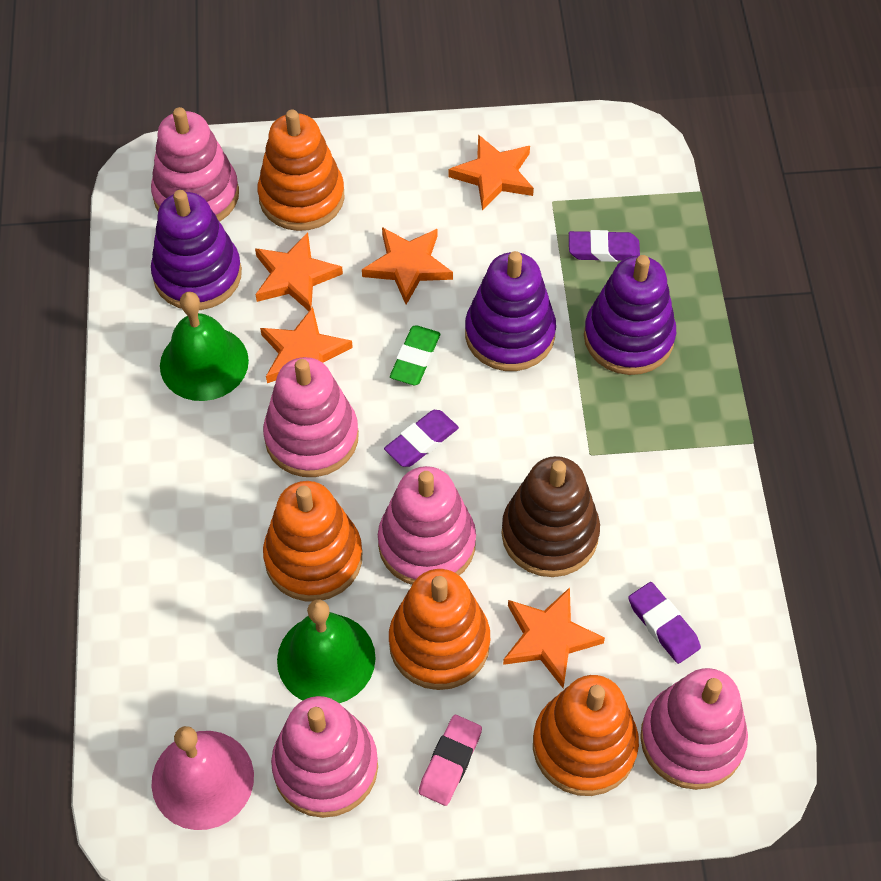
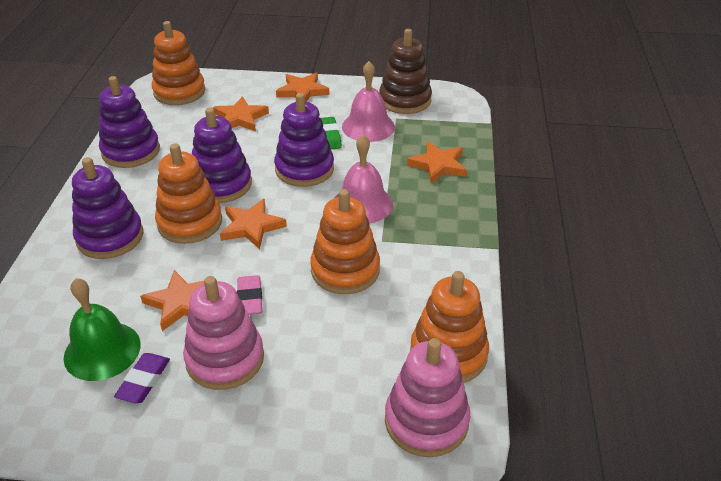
green bell: [160,292,249,401] [277,600,376,703] = 2 -> [64,278,141,381] = 1
pink bell: [152,726,254,830] = 1 -> [335,135,393,223] [342,61,395,142] = 2
pink stacking toy: [151,107,239,222] [263,357,359,477] [271,696,378,818] [378,466,476,585] [640,668,748,790] = 5 -> [183,276,264,390] [385,338,470,457] = 2
purple eraser: [384,410,459,467] [569,230,640,262] [628,582,701,664] = 3 -> [114,353,170,403] = 1
purple stacking toy: [151,190,242,310] [465,251,556,371] [584,255,676,375] = 3 -> [72,157,143,259] [99,76,160,168] [192,107,252,203] [274,93,334,187] = 4

